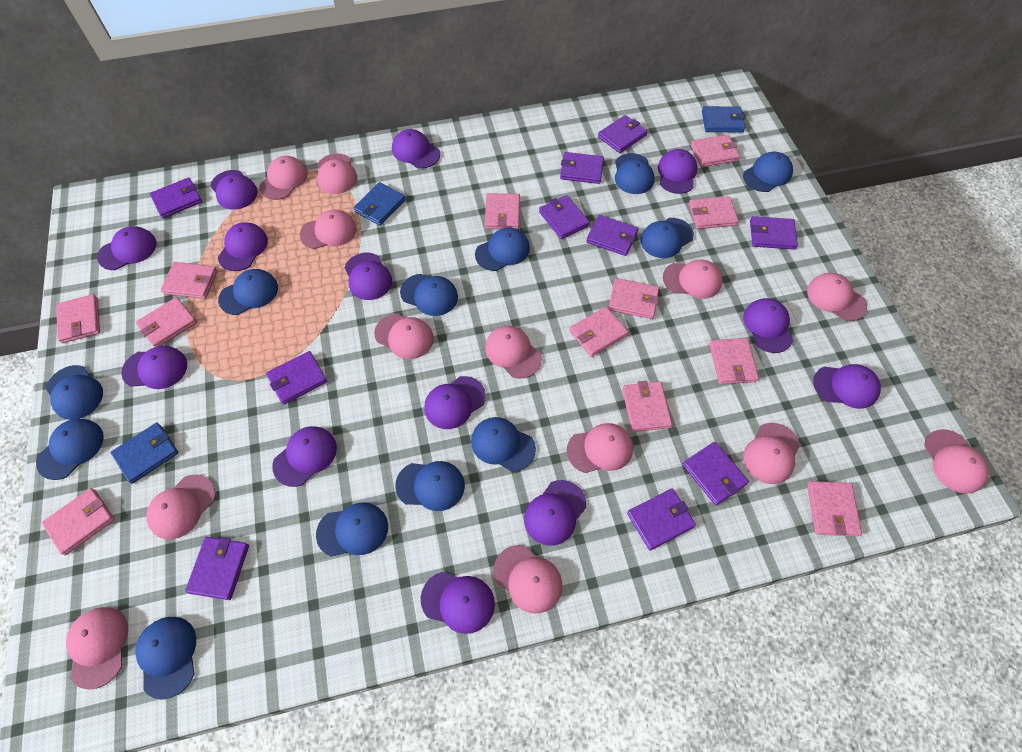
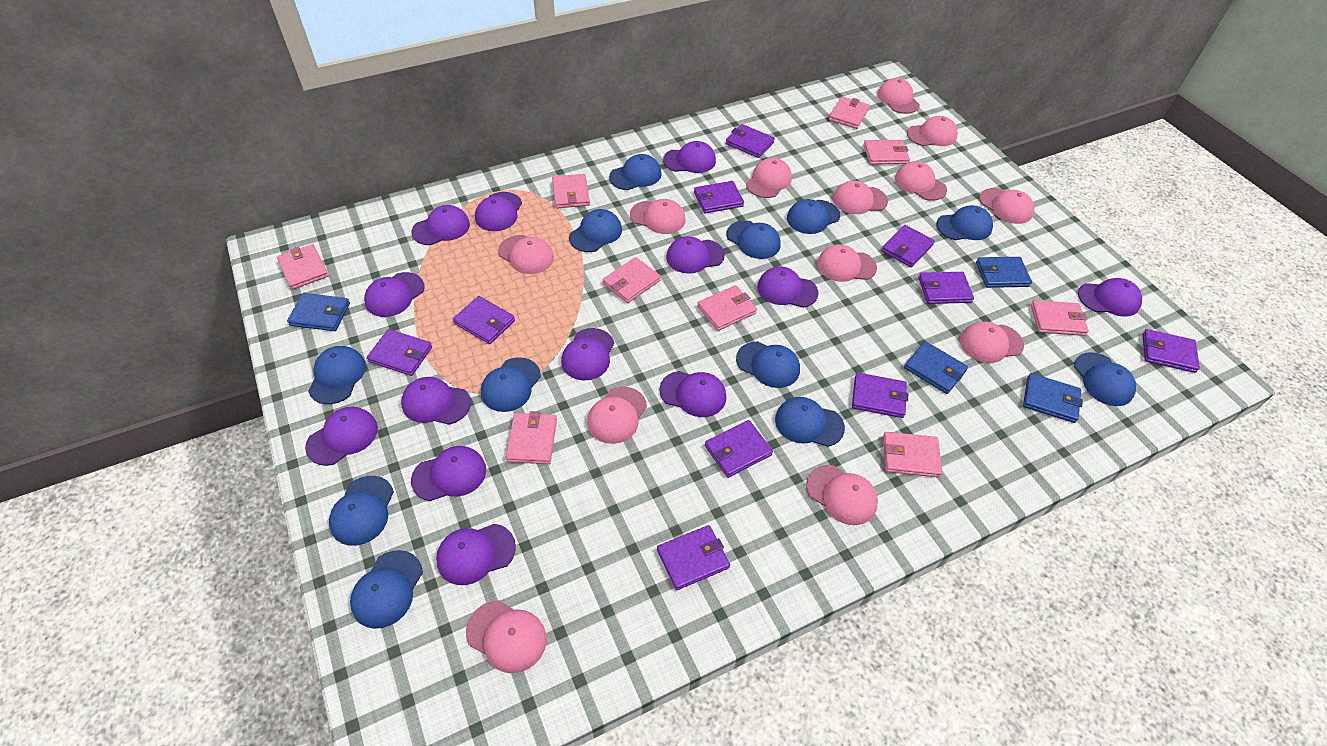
blue wallet: [111,423,178,484] [353,182,406,226] [702,106,745,133] = 3 -> [287,293,350,331] [904,341,968,394] [976,257,1032,288] [1023,373,1083,423] = 4
pink wallet: [42,488,114,555] [56,294,100,343] [136,297,197,347] [161,262,218,299] [485,193,520,229] [569,307,629,357] [608,278,659,319] [622,381,672,432] [689,196,739,229] [691,135,740,167] [709,338,759,384] [807,481,862,537] = 12 -> [277,244,329,290] [506,411,557,464] [552,174,590,208] [603,257,661,303] [697,285,757,331] [829,96,870,129] [863,140,910,165] [883,432,942,478] [1031,300,1089,336] = 9

